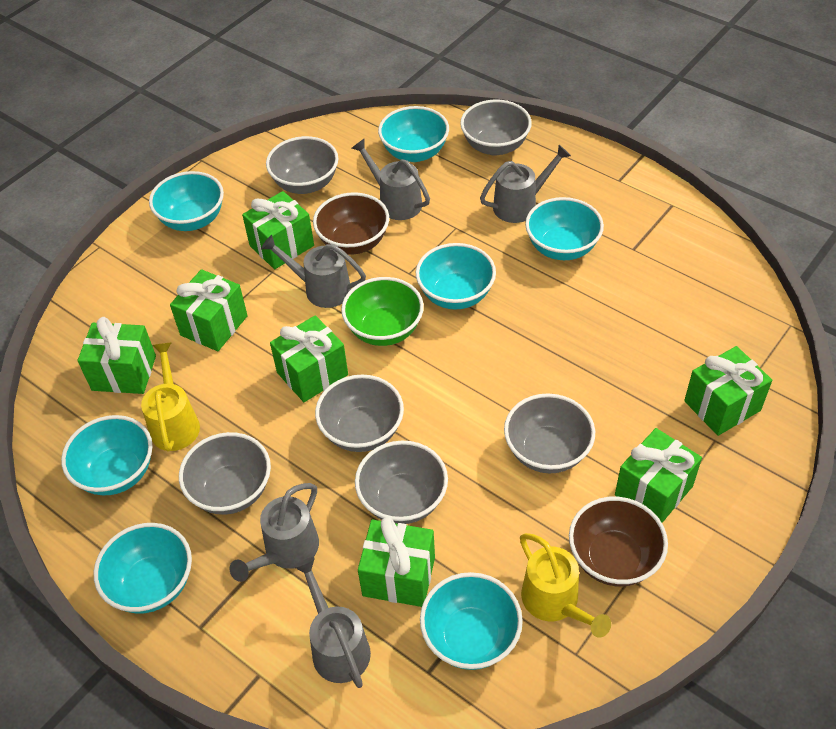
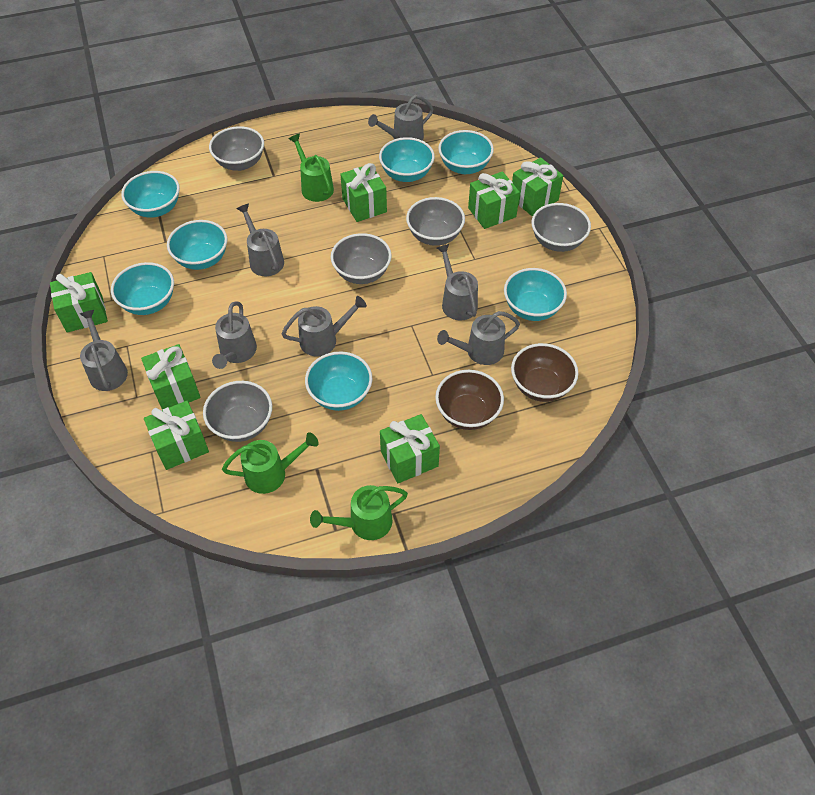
green bowl: [341,277,424,346] = 1 -> none = 0
green watering can: none = 0 -> [222,432,319,494] [289,134,334,202] [310,485,408,540] = 3
grey bowl: [179,432,271,515] [266,136,339,194] [315,374,404,452] [355,440,448,524] [460,99,532,156] [504,393,595,474] = 6 -> [203,381,272,442] [209,126,264,171] [331,233,392,284] [406,197,465,246] [531,203,591,252] = 5
grey watering can: [229,483,319,582] [261,235,366,308] [293,557,371,688] [352,139,430,220] [480,145,571,223] = 5 -> [80,310,128,391] [212,301,257,369] [237,204,284,276] [281,296,367,356] [368,95,433,141] [437,244,478,321] [437,311,520,365] = 7
yellow watering can: [141,342,200,451] [520,533,611,638] = 2 -> none = 0

